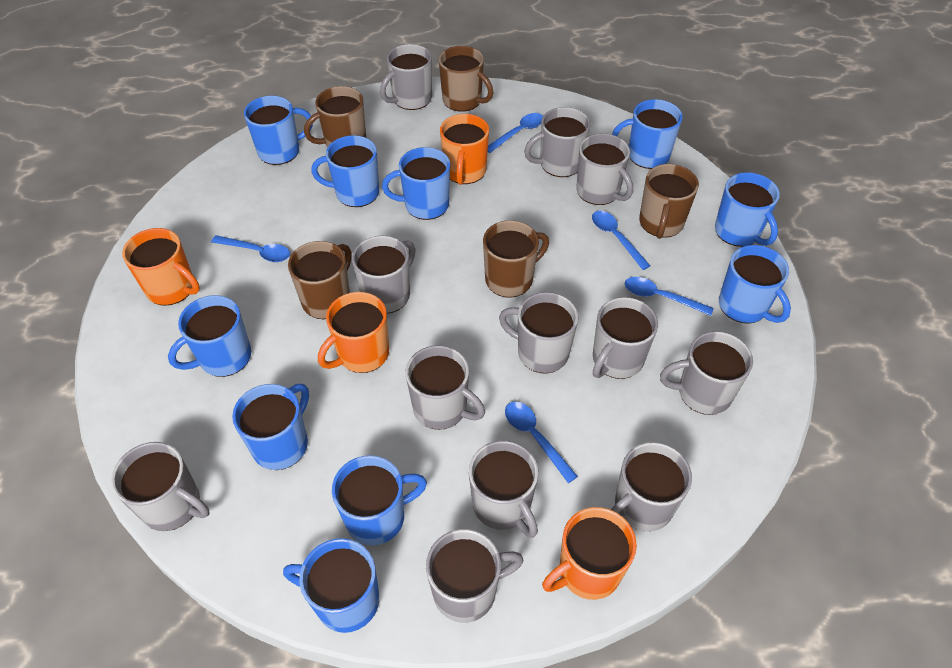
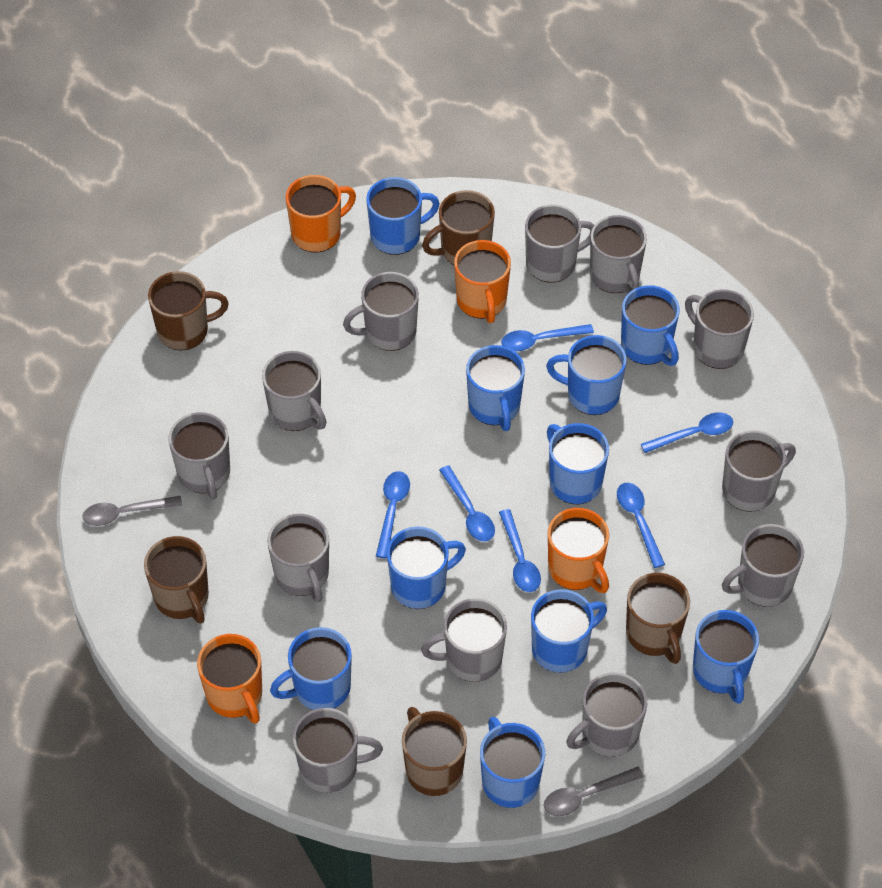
blue spoon: [211,235,290,262] [488,113,543,153] [505,402,578,483] [592,211,651,270] [625,277,714,316] = 5 -> [376,471,410,558] [439,465,495,542] [499,509,541,592] [501,324,594,351] [617,483,665,568] [641,413,733,453] = 6
grey spoon: none = 0 -> [82,496,182,526] [544,767,644,816] = 2

